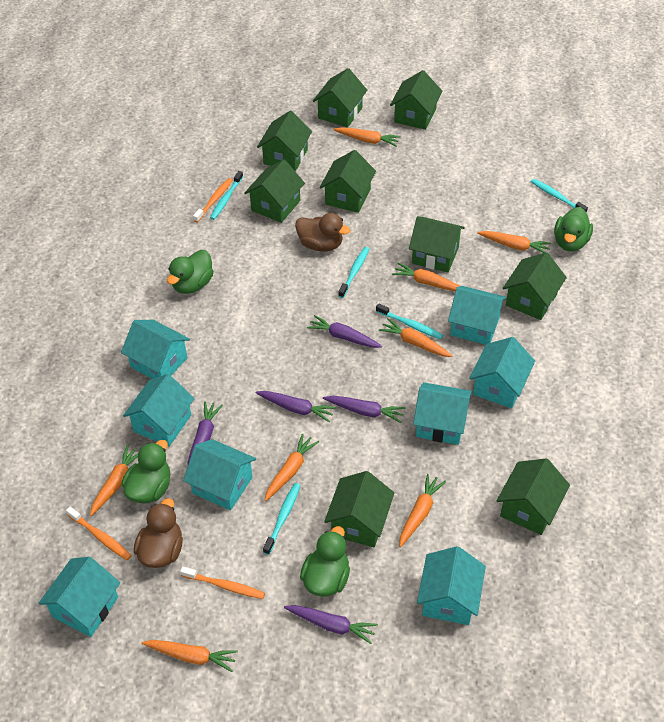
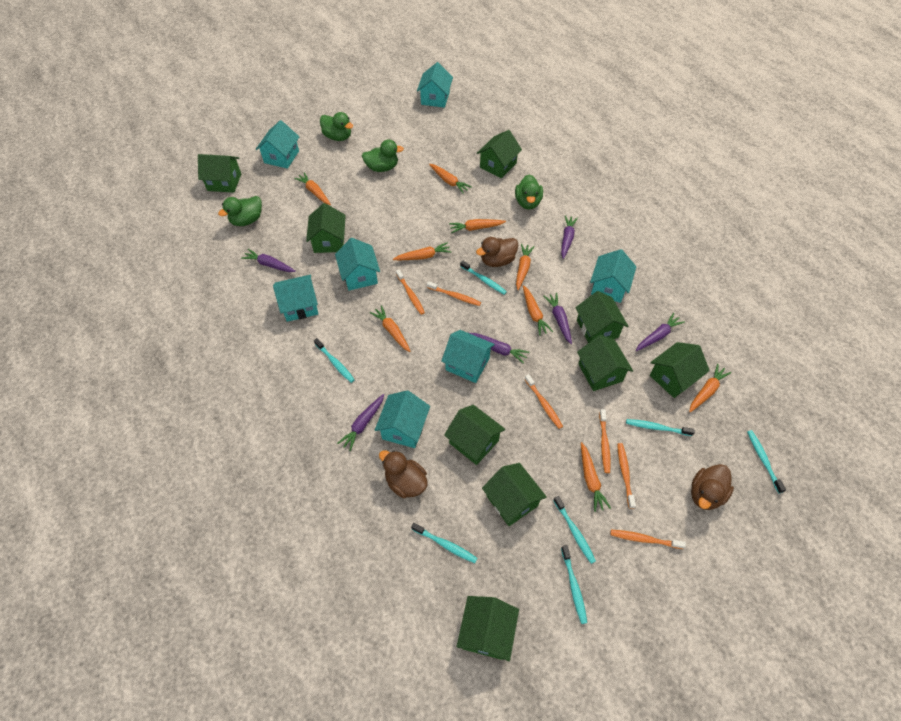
brown duck: [134,498,183,568] [295,213,350,252] = 2 -> [379,450,428,498] [476,237,518,267] [691,464,734,510] = 3
orange carrot: [90,444,138,516] [142,640,238,672] [264,433,319,501] [333,127,401,147] [379,318,452,357] [392,263,460,291] [399,474,446,547] [477,231,552,253] = 8 -> [294,172,331,205] [370,305,411,352] [393,242,451,260] [429,164,472,194] [449,219,506,233] [516,244,535,290] [523,285,553,336] [581,442,611,512] [689,364,731,412] = 9
orange toothbrush: [66,507,132,560] [180,566,265,599] [193,178,233,223] = 3 -> [396,269,425,315] [427,281,481,306] [525,374,563,429] [599,409,611,473] [610,530,686,549] [617,443,636,509] = 6
purple carrot: [188,401,223,464] [255,391,336,422] [284,605,378,644] [307,315,383,348] [323,396,405,423] = 5 -> [241,249,296,272] [337,394,384,451] [469,333,530,364] [544,293,572,344] [561,215,578,259] [636,313,685,351] = 6
turquoise house: [38,557,120,637] [121,320,190,379] [123,374,195,447] [183,439,256,510] [413,382,472,445] [417,546,486,625] [448,286,506,345] [469,337,535,408] = 8 -> [256,120,299,169] [273,275,318,322] [335,238,380,290] [375,390,430,448] [417,62,453,108] [441,330,495,383] [590,249,636,303] = 7
turquoise toothbrush: [210,171,243,220] [263,483,301,555] [338,247,369,298] [376,303,444,339] [531,179,588,213] = 5 -> [314,338,355,383] [411,523,477,563] [460,260,507,295] [553,496,596,564] [561,545,587,624] [626,419,695,436] [747,430,786,493] = 7

